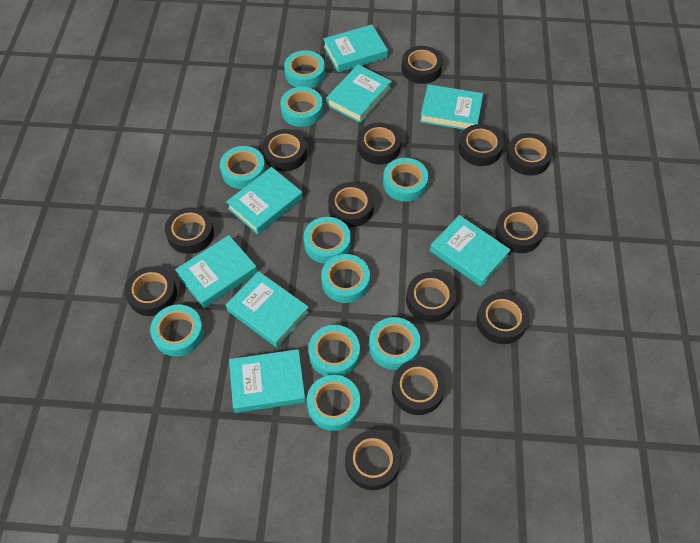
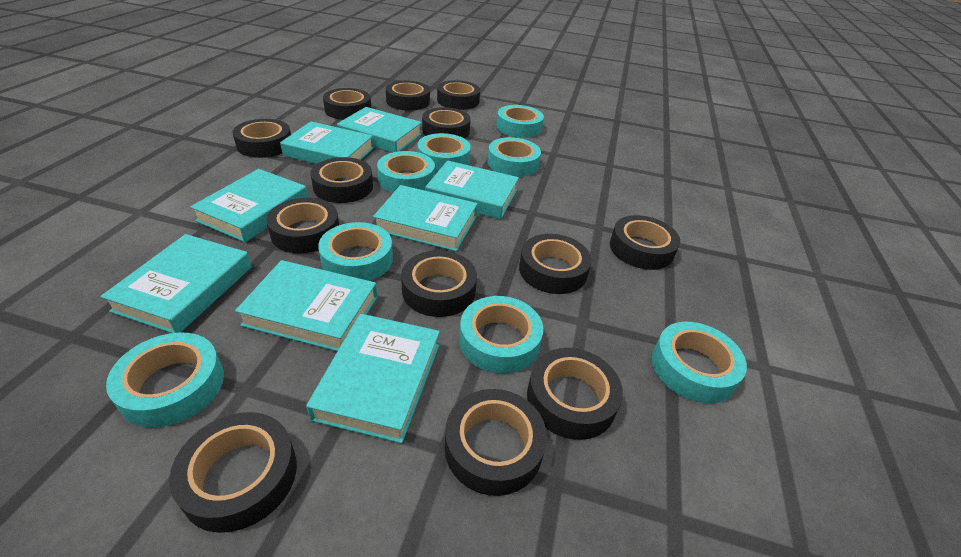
turquoise tape: [150,305,204,356] [220,146,266,189] [280,87,323,127] [284,50,325,88] [304,217,351,264] [307,375,360,431] [308,325,360,376] [321,254,370,303] [369,317,421,370] [383,158,428,202] = 10 -> [106,332,224,428] [318,222,393,281] [377,151,435,193] [417,133,471,172] [459,296,543,374] [487,137,541,177] [496,105,544,138] [652,322,747,403] = 8

